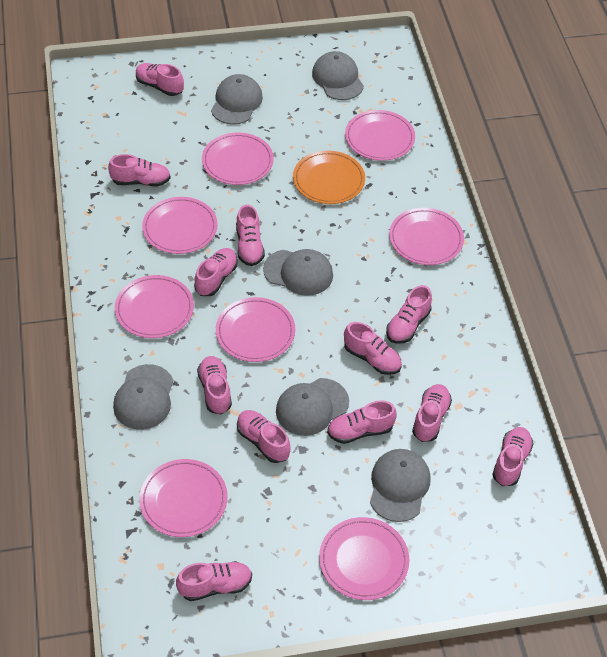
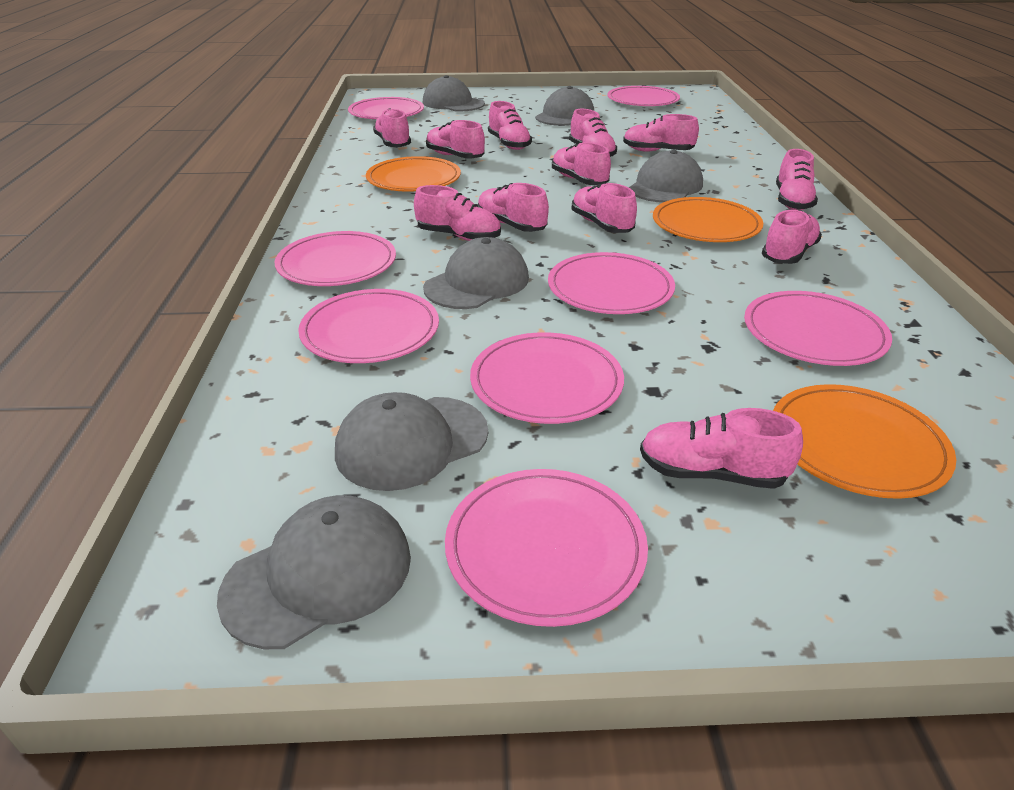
orange plate: [293,151,365,204] = 1 -> [366,156,461,192] [653,197,763,242] [773,384,956,499] = 3

